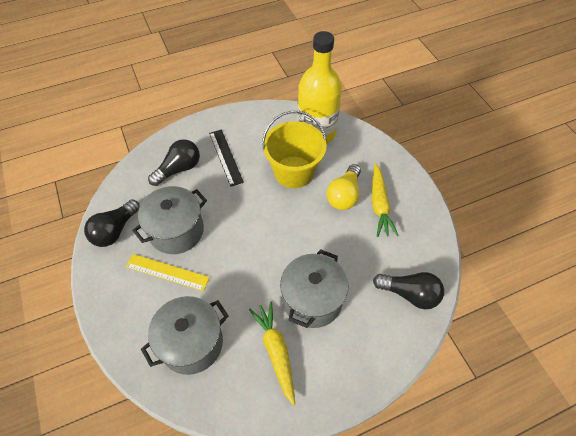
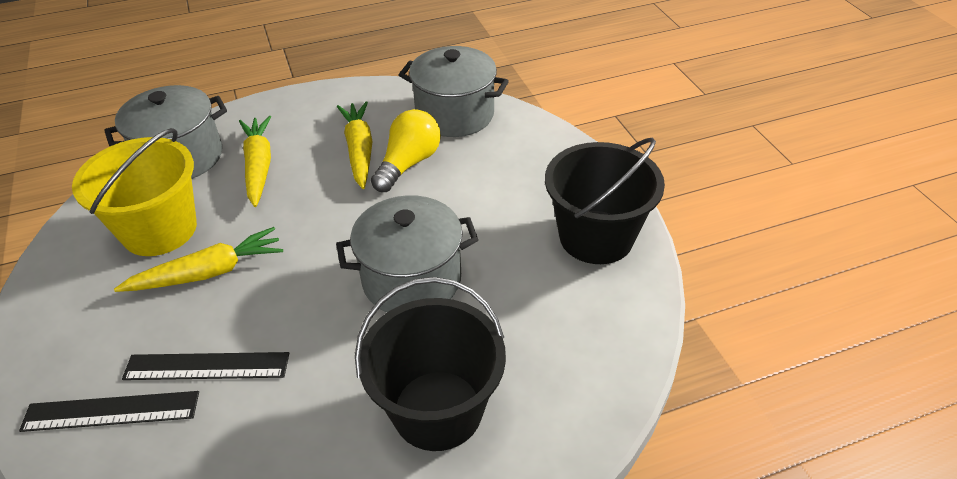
black bucket: none = 0 -> [355,277,506,451] [545,138,665,264] = 2
black light bulb: [84,199,140,247] [148,139,200,186] [373,272,444,309] = 3 -> none = 0
black ruler: [209,129,244,187] = 1 -> [19,391,199,432] [122,352,289,380] = 2
yellow bottle: [297,31,342,144] = 1 -> none = 0
yellow carrot: [249,302,295,406] [372,163,399,237] = 2 -> [114,227,283,292] [239,116,271,207] [337,101,373,189] = 3
yellow ruler: [126,254,210,291] = 1 -> none = 0

